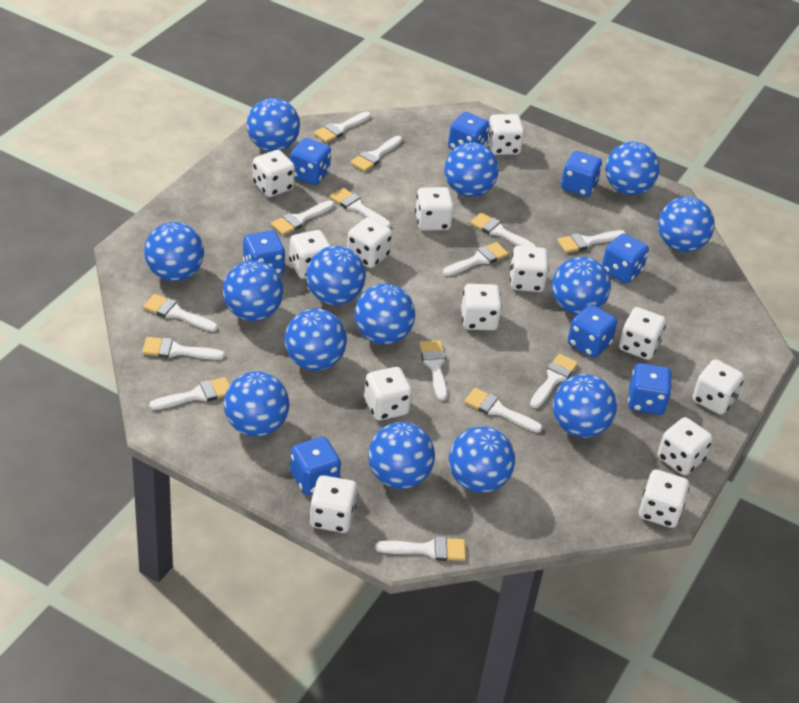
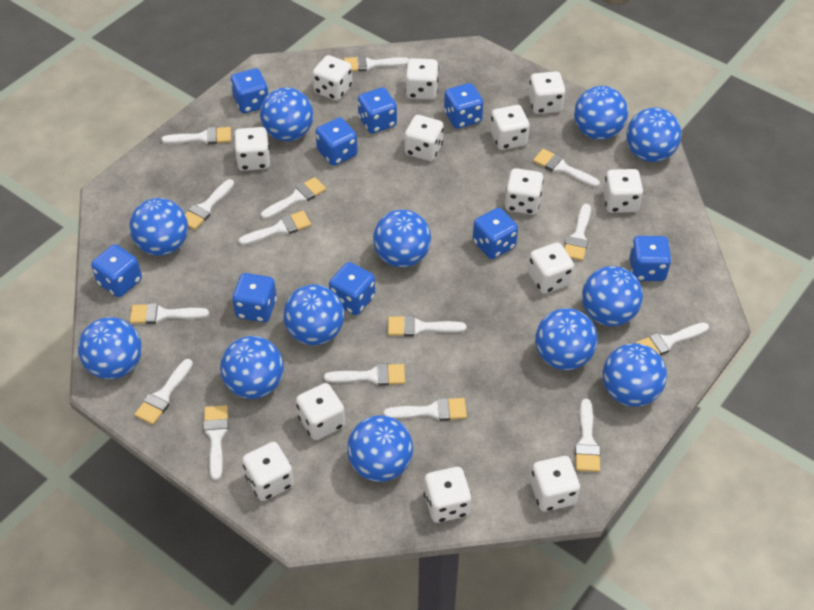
blue ball: [144,222,204,281] [223,260,283,321] [224,371,290,437] [247,98,300,152] [284,309,347,371] [306,246,366,305] [355,284,415,345] [368,422,435,489] [444,142,499,197] [449,426,515,493] [552,257,611,315] [553,374,617,438] [605,141,660,195] [658,196,715,252] = 14 -> [78,317,142,379] [129,198,188,256] [220,336,284,399] [260,87,313,141] [283,284,344,345] [347,415,413,482] [373,209,431,268] [535,308,598,370] [574,86,628,140] [582,266,643,326] [603,343,667,407] [626,108,682,162] = 12
blue dice: [243,230,285,275] [290,138,331,185] [290,437,341,495] [448,112,490,150] [561,151,602,197] [568,304,617,358] [602,233,649,284] [628,363,672,415] = 8 -> [91,244,142,297] [231,68,268,113] [232,273,277,322] [316,118,358,166] [329,262,375,315] [358,87,397,134] [444,83,483,129] [473,208,518,259] [630,236,671,281] = 9
white brush: [142,337,225,360] [143,294,218,332] [149,377,230,410] [271,200,334,235] [314,111,371,143] [330,188,391,228] [350,136,402,172] [375,536,466,561] [419,340,447,401] [443,242,509,276] [464,388,543,433] [470,213,536,247] [530,354,578,408] [557,230,626,253] = 14 -> [130,303,209,324] [134,359,193,425] [161,127,231,145] [185,179,234,230] [203,405,229,481] [238,211,311,245] [261,177,326,219] [324,363,405,386] [344,56,409,72] [383,398,467,421] [388,315,466,337] [533,149,600,187] [564,204,591,261] [575,399,600,472] [636,322,709,355] = 15

